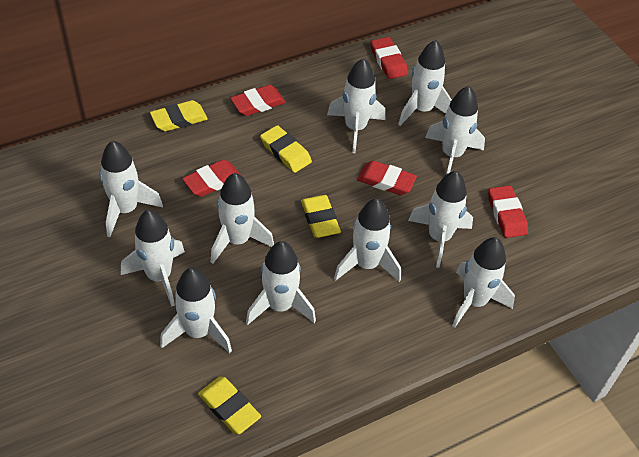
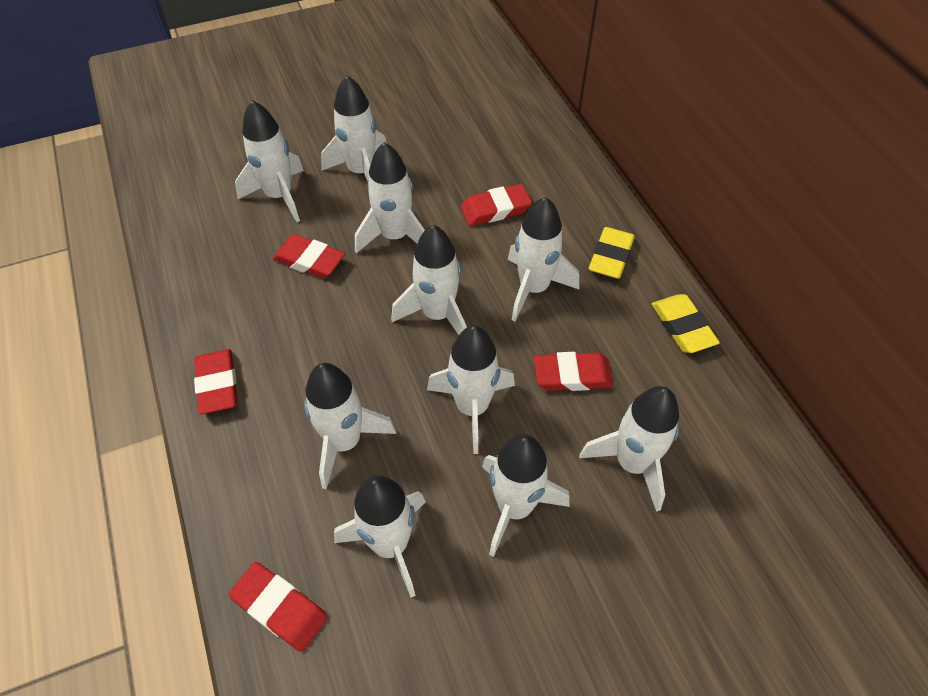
white rocket: [100,140,163,237] [121,210,185,306] [160,268,232,353] [211,173,274,264] [246,241,316,325] [327,58,385,153] [334,199,401,282] [398,40,452,126] [408,171,473,268] [425,86,485,175] [452,237,515,328] = 11 -> [235,100,304,222] [304,363,396,490] [321,76,387,182] [334,475,426,598] [355,142,425,253] [391,225,467,335] [427,326,515,454] [482,434,570,557] [508,197,579,321] [579,386,679,512] = 10
yellow eraser: [150,100,208,131] [198,377,261,434] [260,125,312,173] [301,195,341,238] = 4 -> [589,227,635,279] [652,294,720,353] = 2

